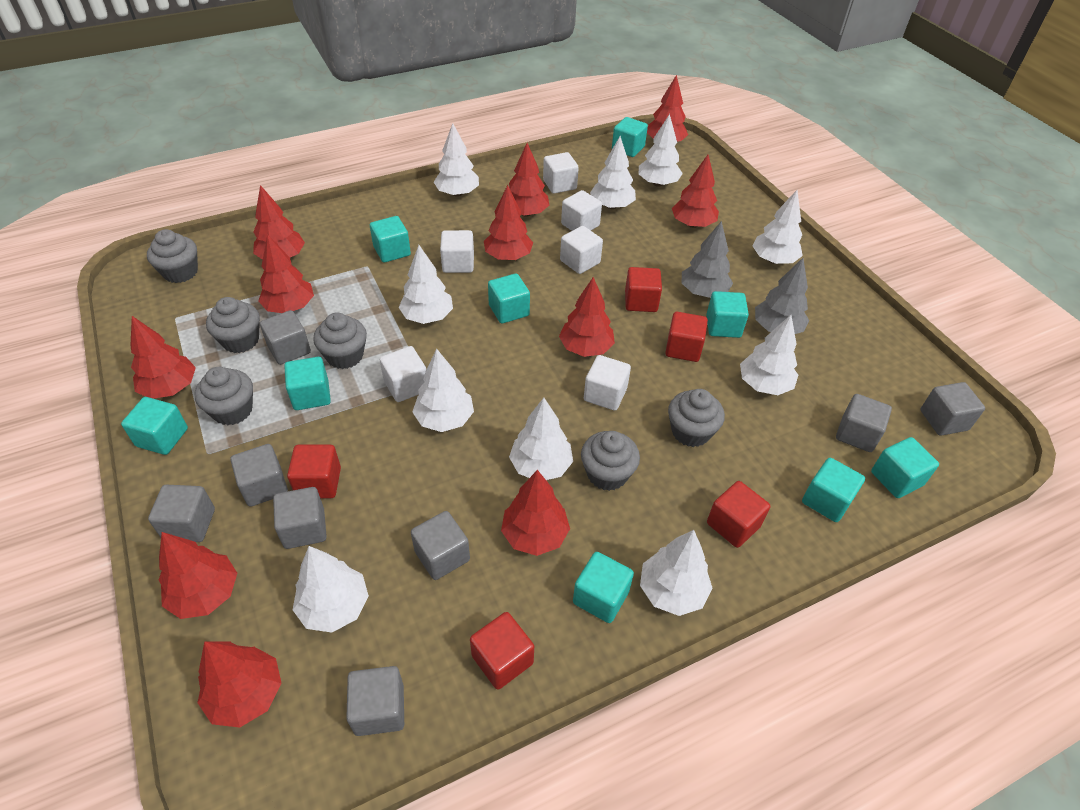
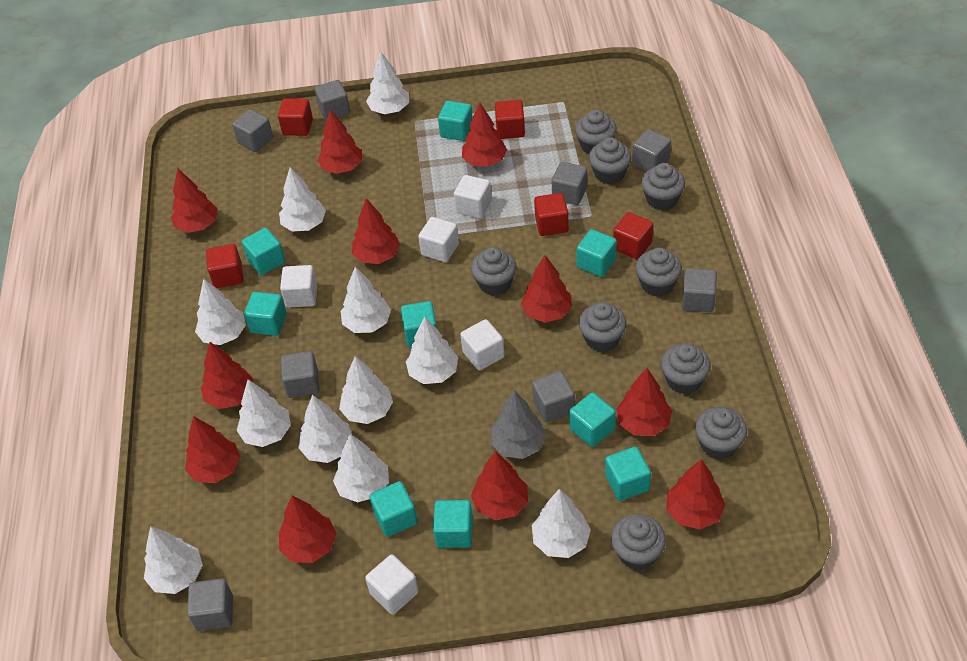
grey cupcake: [147,229,198,283] [195,367,253,425] [206,297,260,353] [313,313,367,369] [581,431,640,491] [668,389,725,447] = 6 -> [471,247,517,296] [575,110,617,154] [579,302,627,352] [589,137,631,184] [611,514,666,570] [635,248,682,296] [641,163,685,210] [661,344,711,394] [695,407,747,460] = 9
grey tree: [682,221,733,298] [755,258,809,334] = 2 -> [491,390,546,459] = 1
white cube: [380,346,426,402] [440,230,474,273] [543,152,579,194] [560,226,603,274] [561,190,602,231] [584,355,631,411] = 6 -> [280,265,317,308] [365,555,419,615] [418,217,459,262] [454,175,492,219] [460,319,504,371] = 5
white tree: [293,546,369,633] [399,245,453,324] [412,349,474,432] [434,123,479,197] [509,398,573,480] [590,136,636,209] [639,114,683,187] [640,530,713,616] [740,315,798,395] [753,190,803,264] = 10 -> [144,526,203,594] [195,279,246,345] [236,379,291,447] [279,167,326,232] [299,395,352,463] [333,434,389,502] [339,356,393,424] [341,267,391,333] [366,51,409,114] [406,317,458,384] [532,489,591,558] = 11

